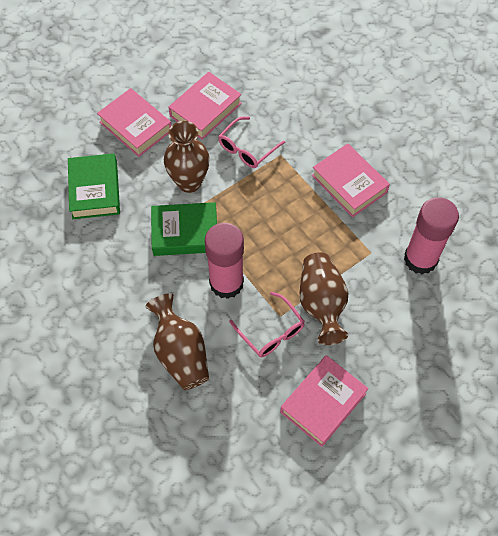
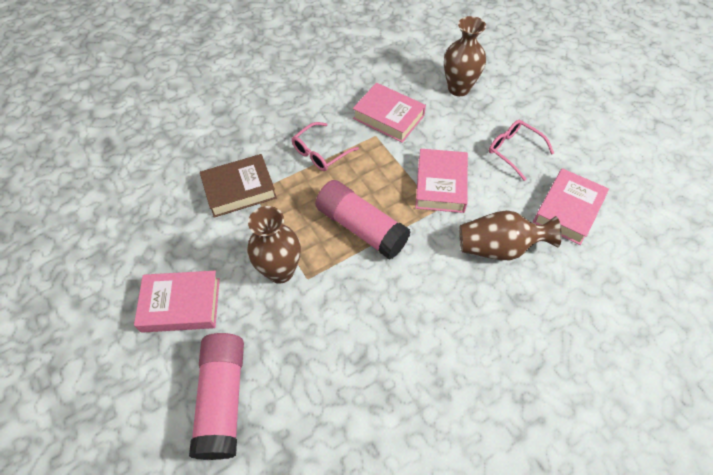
brown book: none = 0 -> [200,154,277,218] = 1
green book: [68,153,120,219] [151,202,217,256] = 2 -> none = 0

